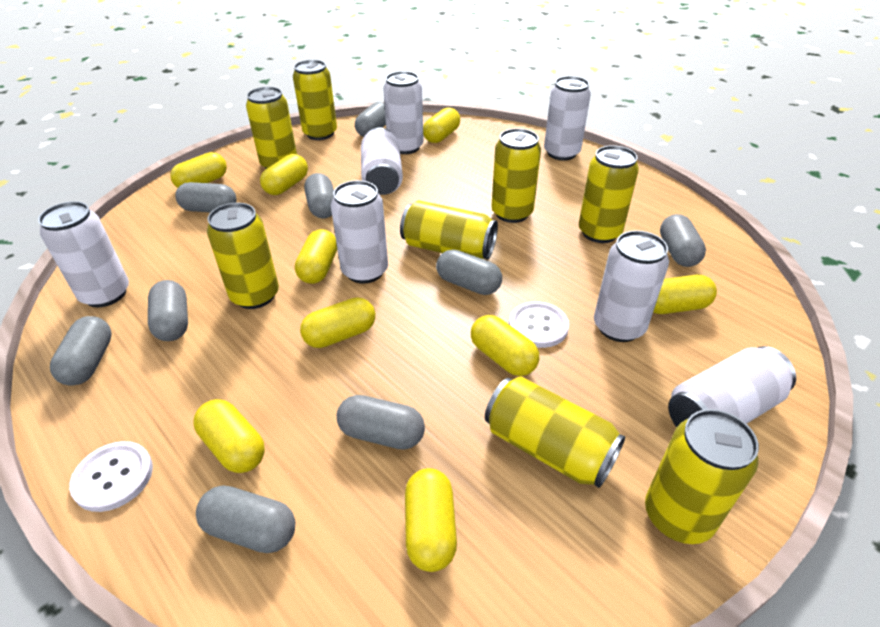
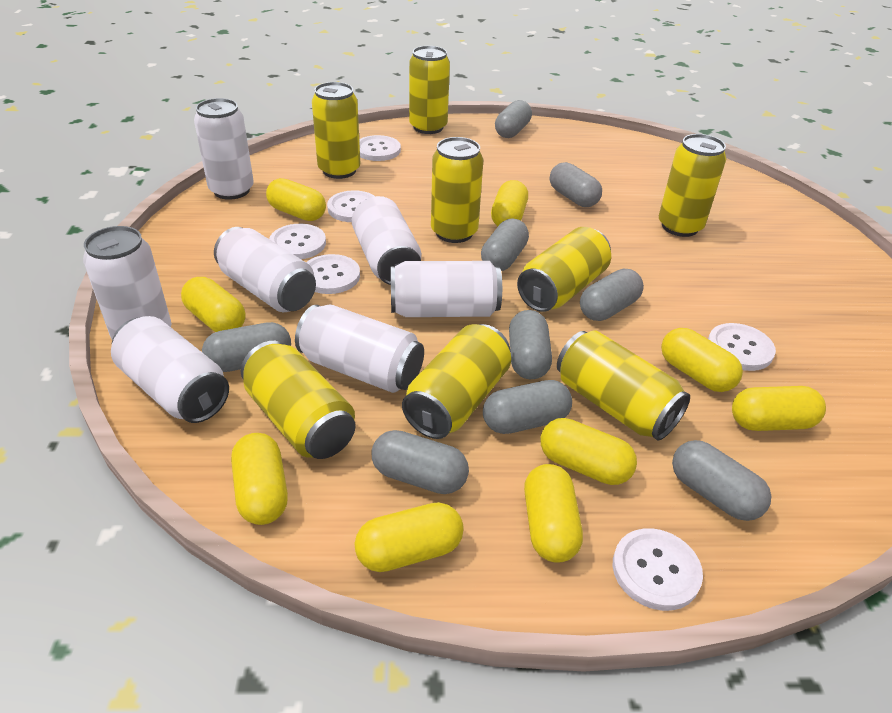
white button: [69,441,153,512] [509,301,569,348] = 2 -> [269,224,326,259] [306,254,360,294] [327,190,375,222] [359,135,401,161] [613,528,703,611] [708,323,776,371] = 6

